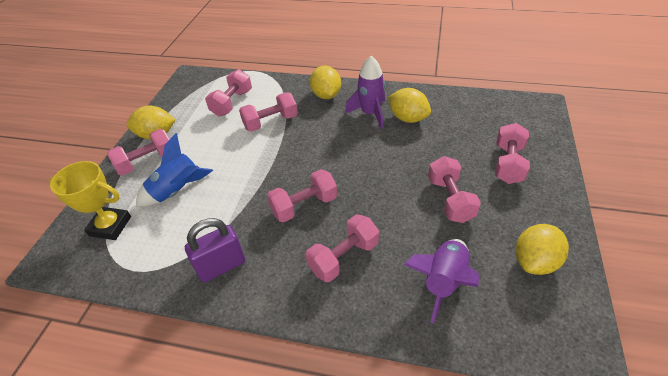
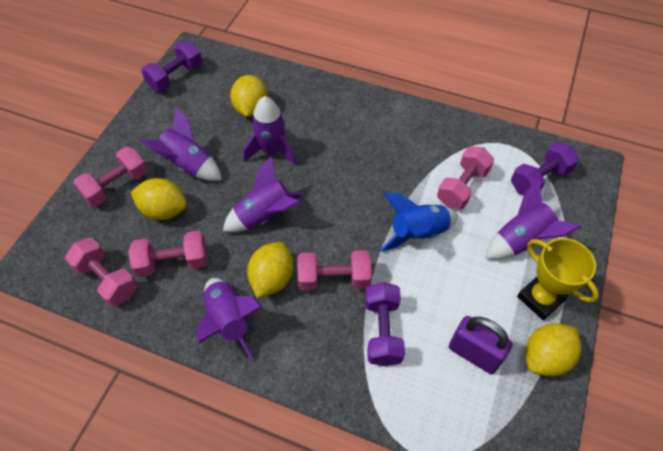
pink dumbbell: [107,129,170,176] [205,69,252,116] [239,92,298,132] [267,169,337,222] [306,214,379,282] [428,156,481,223] [495,123,530,184] = 7 -> [65,238,138,307] [73,147,147,207] [128,231,208,277] [297,251,372,291] [437,146,494,210] = 5
purple dumbbell: none = 0 -> [141,41,202,92] [365,282,405,366] [511,142,579,195] = 3
purple rocket: [345,56,385,129] [404,239,479,324] = 2 -> [140,107,222,181] [196,278,263,360] [223,156,303,232] [243,96,297,166] [486,179,581,259] = 5

